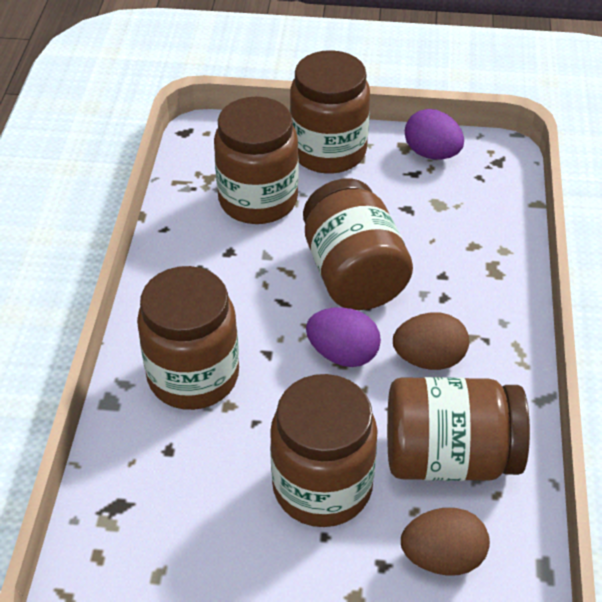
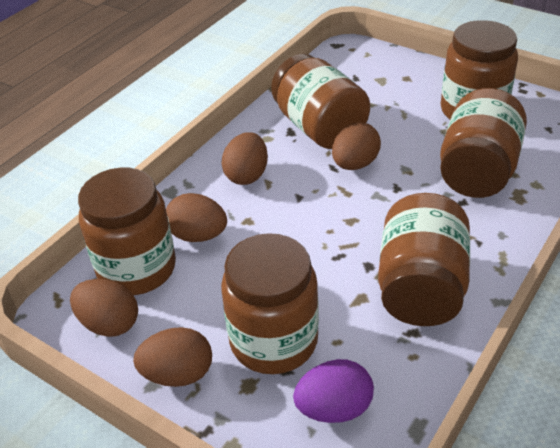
brown egg: [393,312,469,370] [401,508,490,576] = 2 -> [70,279,138,337] [133,327,212,387] [166,193,227,242] [221,132,268,185] [332,122,381,170] = 5
purple egg: [306,307,381,367] [405,109,464,160] = 2 -> [293,359,374,423] = 1

